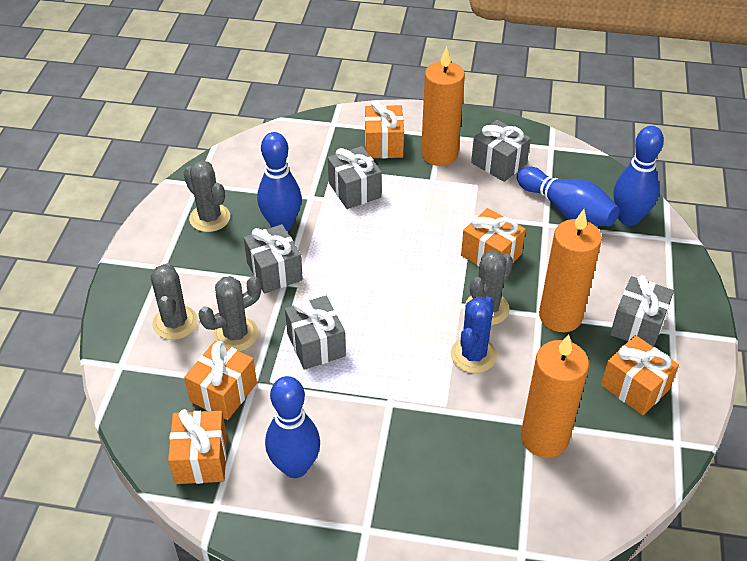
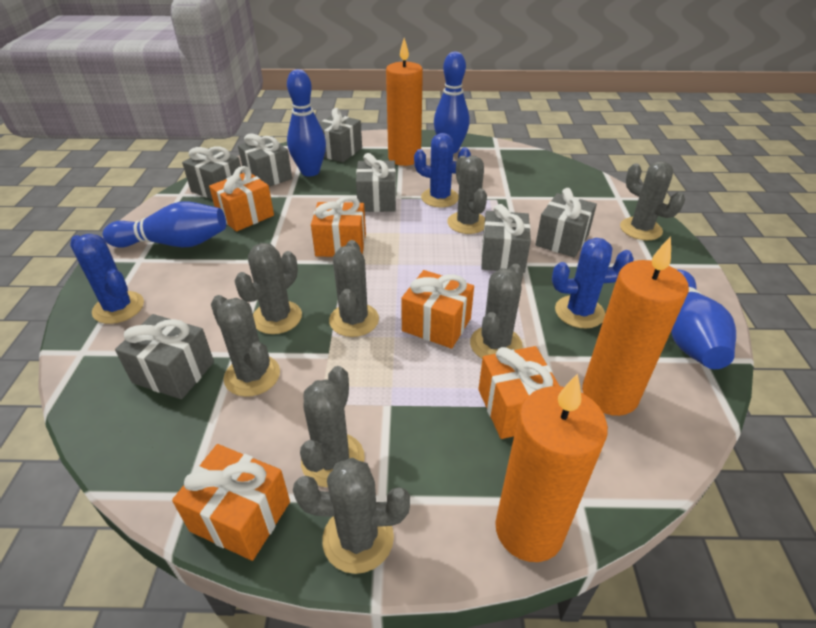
blue cactus: [451,297,497,373] = 1 -> [70,234,144,324] [414,133,471,207] [552,238,634,329] = 3
grey cactus: [151,263,198,340] [184,160,230,232] [198,276,261,352] [465,250,513,325] = 4 -> [211,295,280,397] [234,243,302,334] [293,458,410,574] [300,366,365,487] [329,240,379,337] [447,156,487,234] [470,264,523,359] [620,161,685,240] = 8
grey gift: [244,224,303,294] [285,296,346,370] [328,146,382,209] [471,120,531,182] [610,275,674,347] = 5 -> [115,314,214,399] [182,146,242,200] [238,133,292,187] [319,108,362,162] [356,153,396,212] [481,204,531,273] [535,188,597,258] = 7

